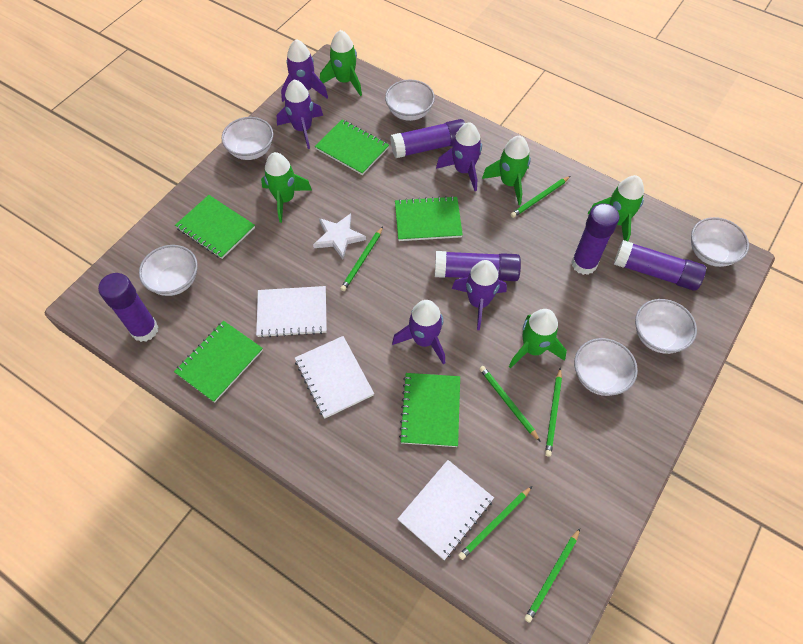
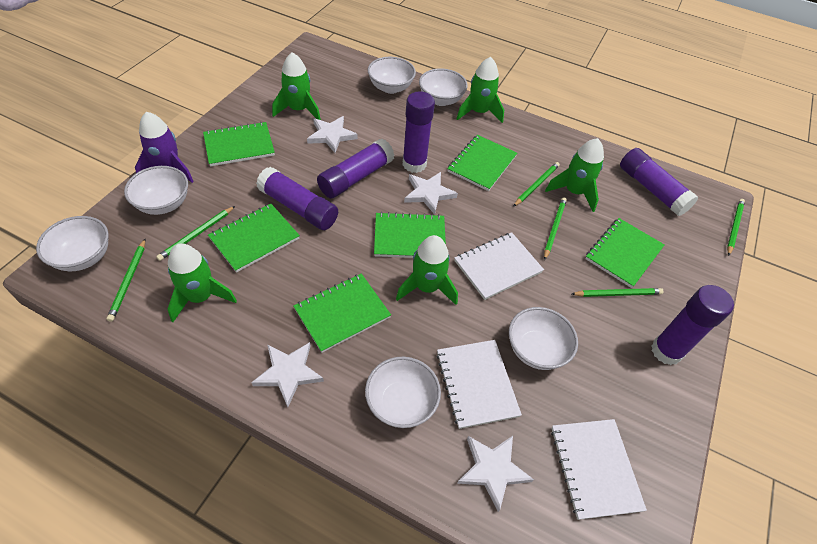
green notebook: [174,321,263,403] [175,195,255,259] [315,119,389,175] [395,196,463,241] [399,373,460,447] = 5 -> [203,122,275,166] [208,204,300,273] [293,273,391,353] [374,212,446,258] [447,135,517,191] [585,218,665,288] = 6
purple rocket: [277,79,323,149] [281,39,328,102] [392,300,445,365] [436,122,482,191] [452,260,507,330] = 5 -> [135,112,194,183] = 1
white star: [313,213,366,259] = 1 -> [251,342,324,407] [307,116,358,153] [404,172,458,215] [457,436,534,512] = 4

